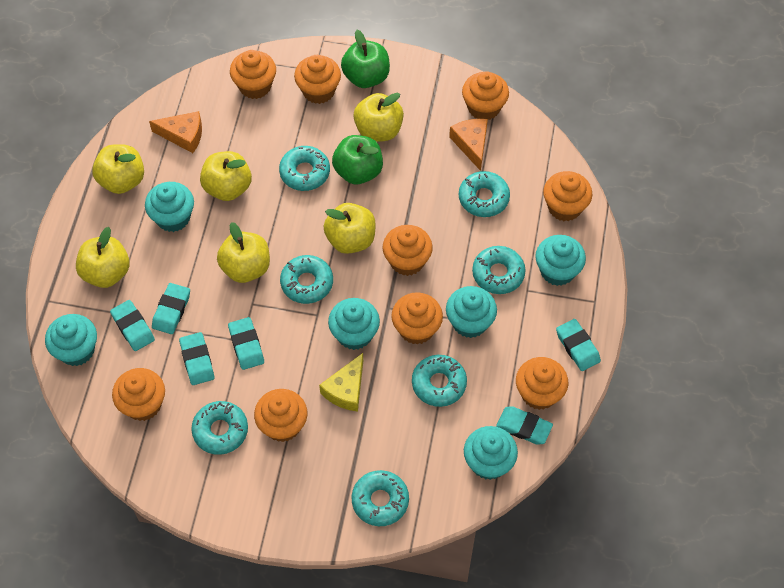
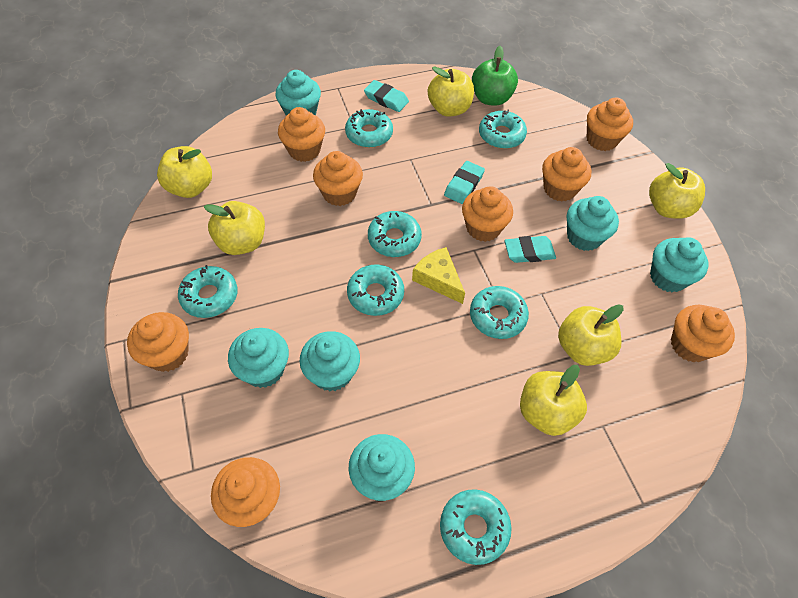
green apple: [332,135,383,184] [341,30,390,88] = 2 -> [472,46,518,106] = 1
orange cheese: [149,111,202,153] [449,119,488,171] = 2 -> none = 0
orange cupcake: [112,368,165,421] [230,50,276,99] [254,389,307,442] [294,55,341,104] [383,225,433,276] [391,292,443,345] [462,71,509,120] [516,357,568,410] [543,171,592,221] = 9 -> [127,312,189,372] [211,457,280,527] [278,107,325,162] [313,151,363,206] [462,186,513,242] [542,147,591,201] [587,98,633,151] [671,305,735,363] = 8
turquoise eraser: [110,300,155,351] [152,283,190,334] [179,332,214,385] [228,317,264,370] [496,406,553,445] [556,319,601,371] = 6 -> [364,80,409,112] [444,161,485,204] [504,236,556,263] = 3

